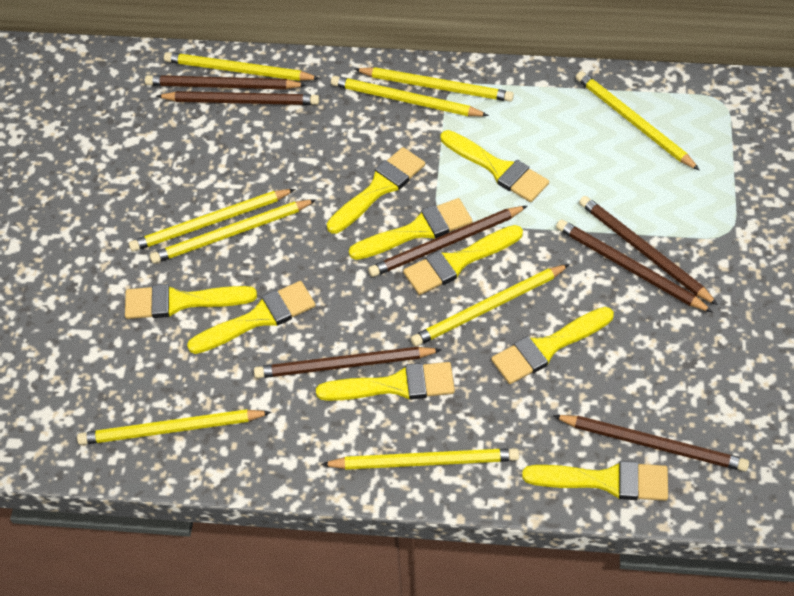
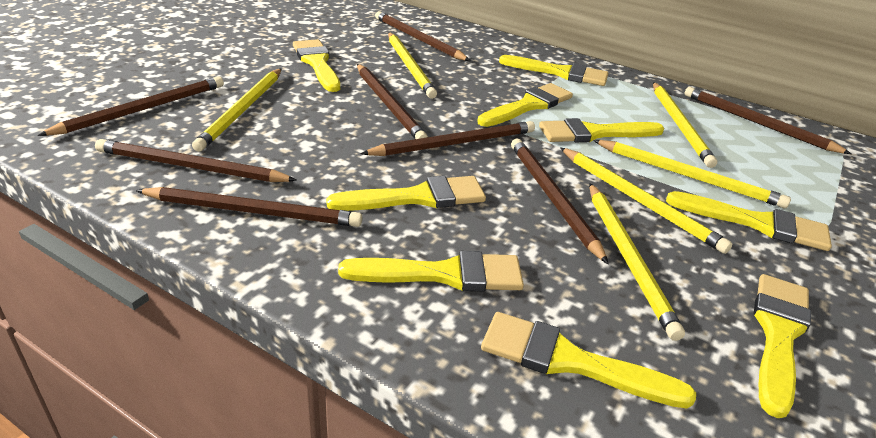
brown pencil: [145,75,306,90] [157,91,319,105] [254,347,442,378] [368,206,527,277] [553,415,749,472] [556,220,713,313] [579,196,718,305] = 7 -> [38,76,224,136] [95,139,297,182] [136,187,362,227] [357,64,428,139] [360,121,535,156] [375,11,470,61] [511,138,608,264] [684,87,851,154] = 8
yellow pencil: [77,409,271,445] [129,189,295,252] [150,199,316,264] [164,52,320,81] [321,448,519,470] [331,76,489,116] [354,67,514,102] [411,264,570,347] [576,71,700,171] = 9 -> [192,68,282,152] [388,32,437,99] [560,147,732,254] [589,183,685,341] [593,140,791,208] [653,82,717,168] = 6

